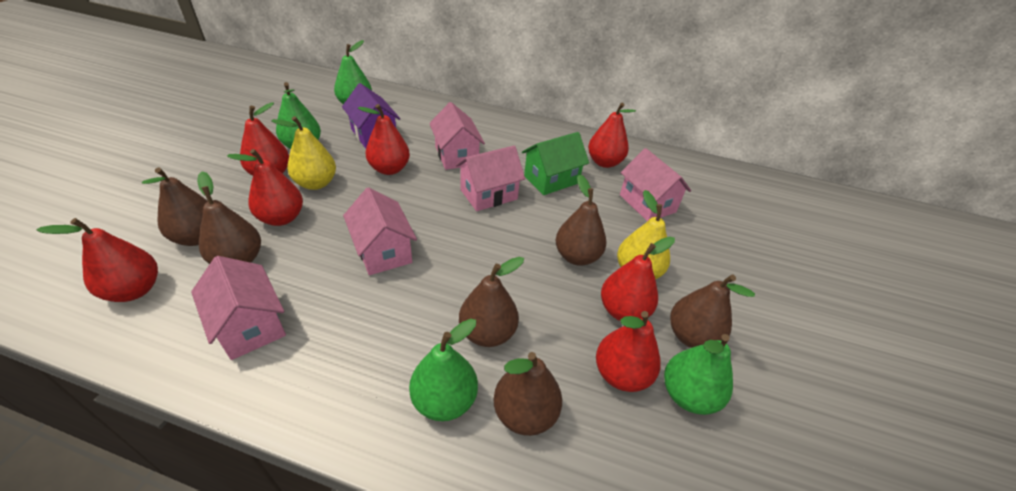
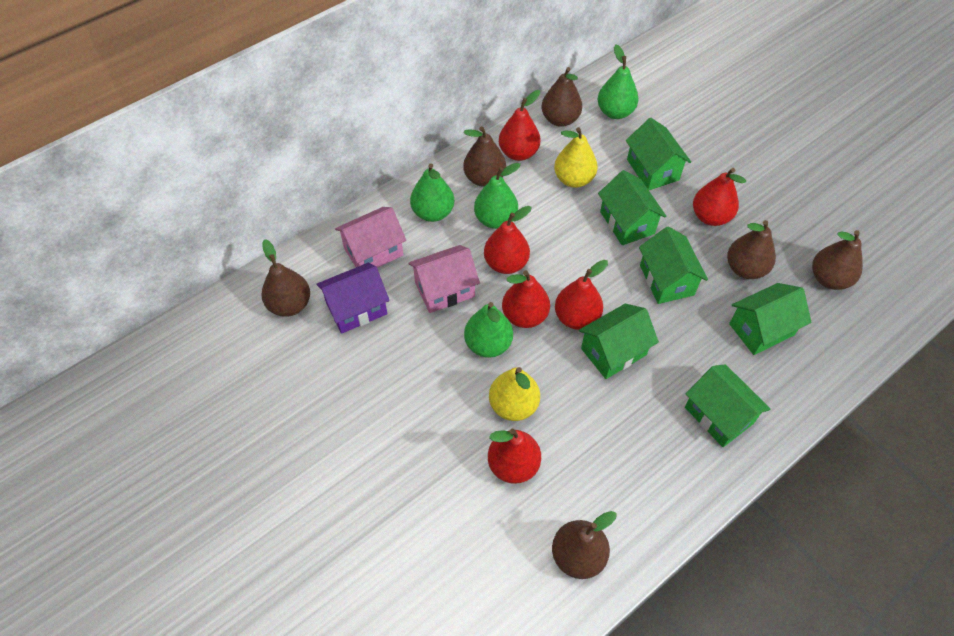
green house: [522,132,589,195] = 1 -> [579,304,659,379] [598,170,667,245] [626,118,691,190] [639,226,708,304] [685,364,770,447] [729,283,811,355] = 6
pink house: [191,256,286,360] [343,187,417,275] [429,102,485,170] [456,146,525,211] [620,148,691,221] = 5 -> [335,207,406,268] [408,245,480,313] = 2
red pear: [37,218,158,302] [227,149,303,226] [240,102,289,176] [358,104,410,175] [588,103,636,168] [596,311,660,392] [601,237,675,321] = 7 -> [484,206,532,274] [488,429,541,484] [499,90,541,161] [502,270,550,328] [555,260,608,330] [693,168,746,226] = 6

